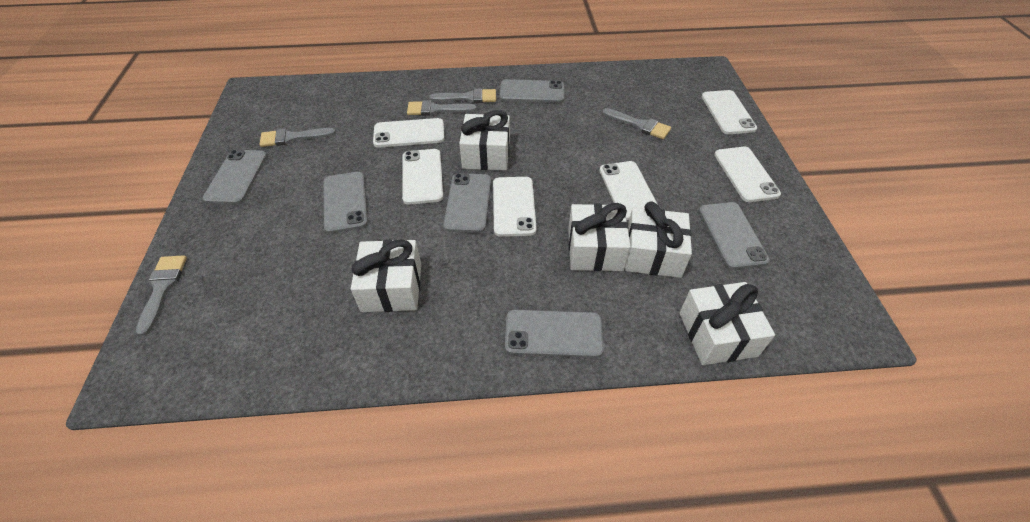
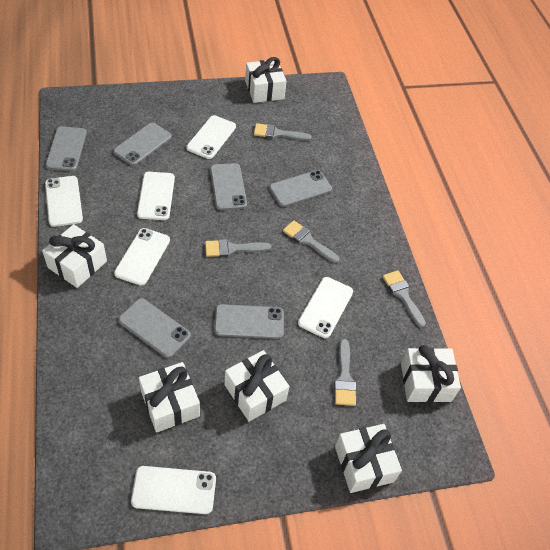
white gift: [351,239,421,312] [459,110,510,171] [568,203,631,271] [625,202,692,278] [679,282,775,365] = 5 -> [42,224,107,288] [139,362,200,433] [225,350,289,422] [245,57,287,103] [335,424,402,493] [401,345,461,403] = 6

